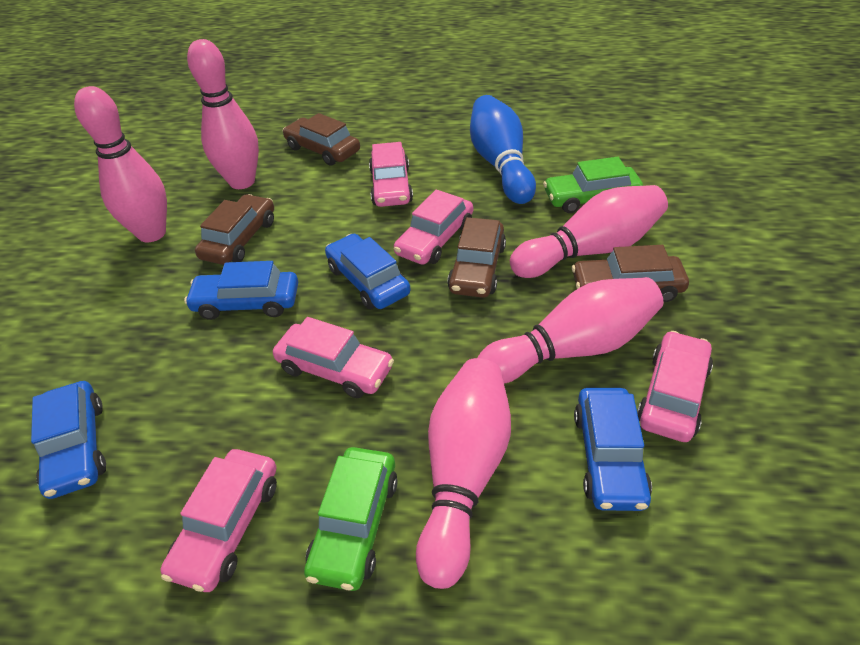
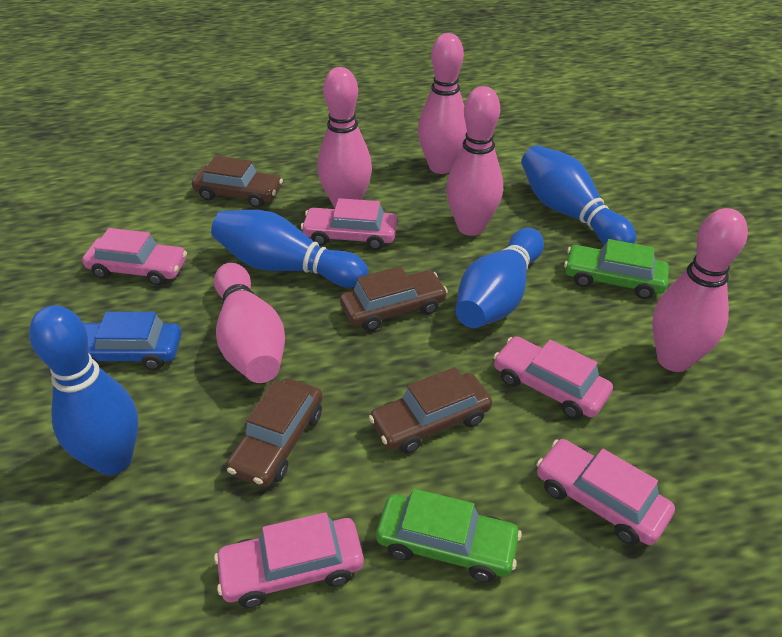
blue bowling pin: [470,95,536,204] = 1 -> [29,305,138,475] [211,210,368,288] [455,228,544,328] [521,145,636,245] = 4
blue car: [31,381,106,499] [184,261,298,320] [325,234,410,309] [574,388,652,511] = 4 -> [83,312,182,370] = 1

